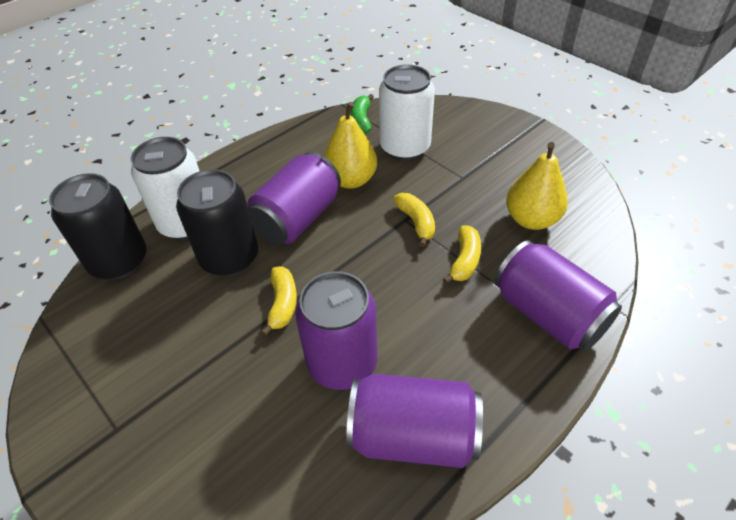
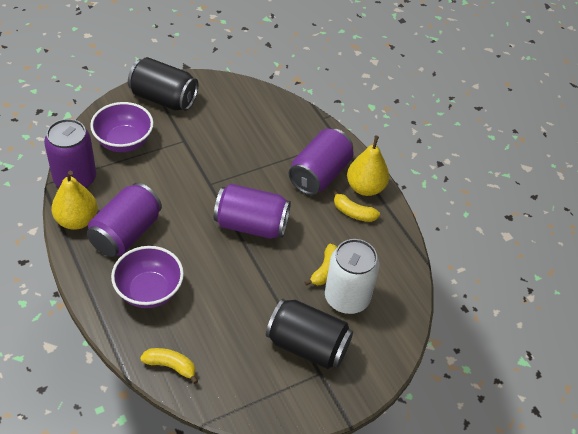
green banana: [350,94,374,134] = 1 -> none = 0
purple bowl: none = 0 -> [90,102,154,152] [111,246,184,308] = 2
white can: [131,137,199,240] [379,64,435,161] = 2 -> [325,239,380,314] = 1

